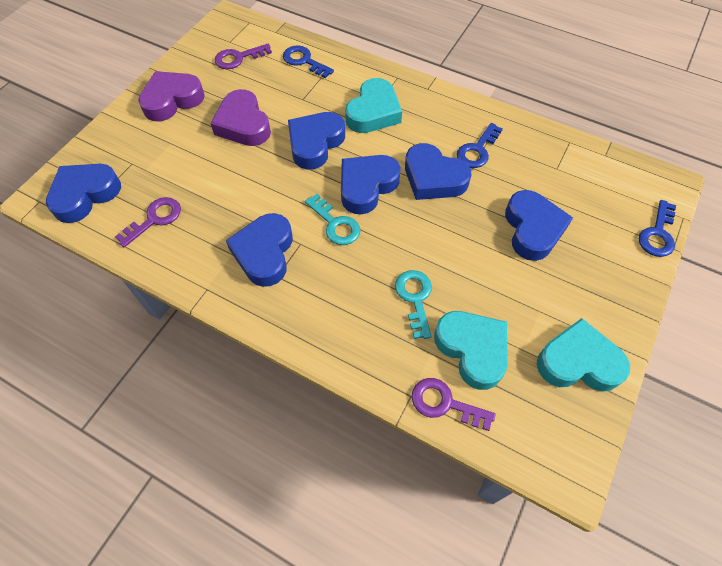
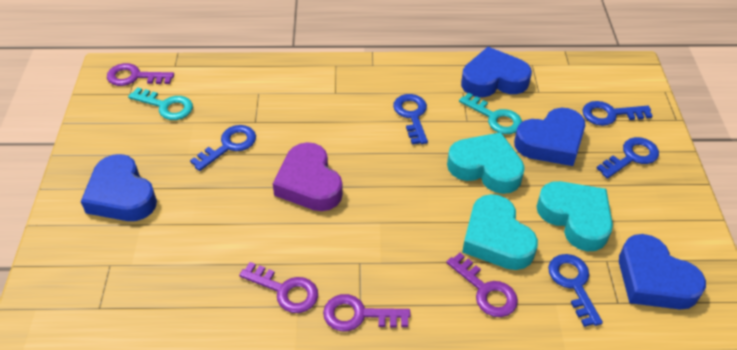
blue heart: [46,164,121,223] [226,213,293,287] [288,112,345,169] [341,155,401,215] [405,143,471,200] [505,190,573,261] = 6 -> [81,154,157,221] [461,47,532,97] [514,108,585,166] [619,234,706,310] = 4
blue key: [283,45,334,78] [457,123,503,168] [639,200,676,257] = 3 -> [190,125,256,171] [393,94,428,145] [548,254,603,327] [582,101,653,126] [596,137,659,179] = 5
purple heart: [138,71,205,121] [210,89,271,146] = 2 -> [273,142,343,211] = 1
purple key: [115,197,181,247] [215,44,272,69] [412,378,496,431] = 3 -> [107,63,174,86] [239,262,318,313] [323,294,411,331] [446,253,518,317] = 4

